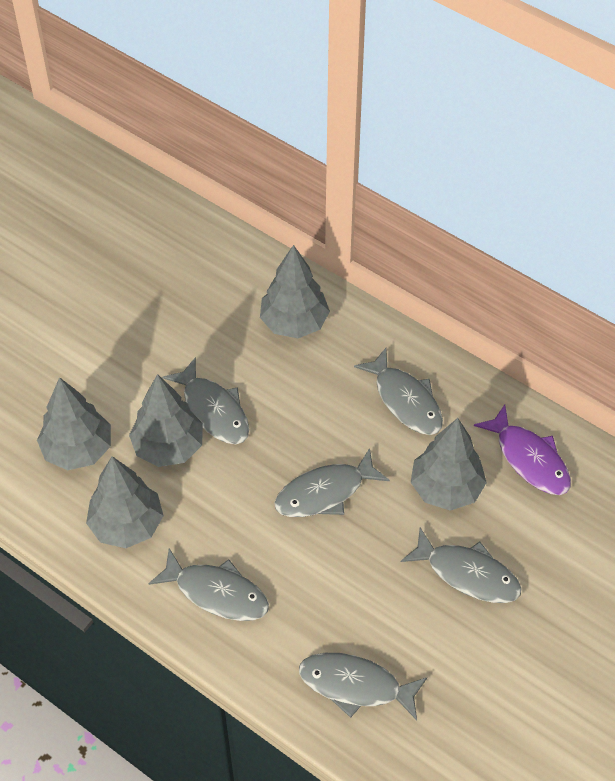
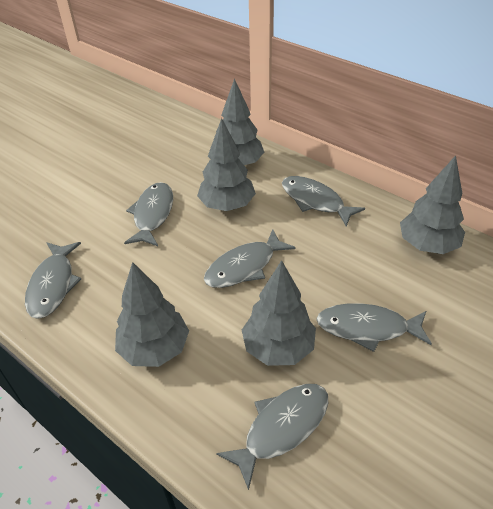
purple fish: [474,405,571,495] = 1 -> none = 0

